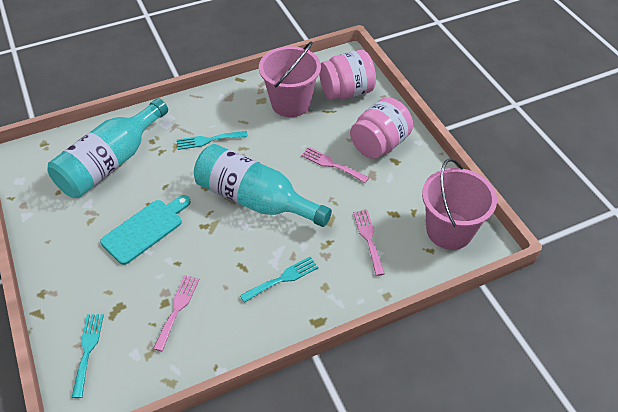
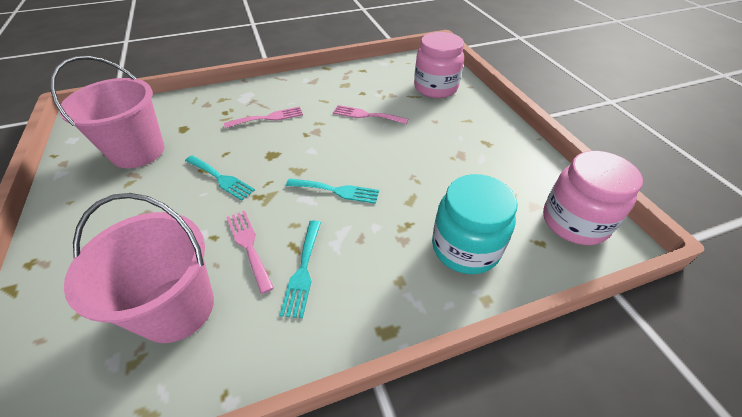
turquoise bottle: [48,98,168,198] [194,144,332,227] = 2 -> none = 0
turquoise cutting board: [100,195,191,265] = 1 -> none = 0
turquoise jar: none = 0 -> [432,174,518,274] = 1

